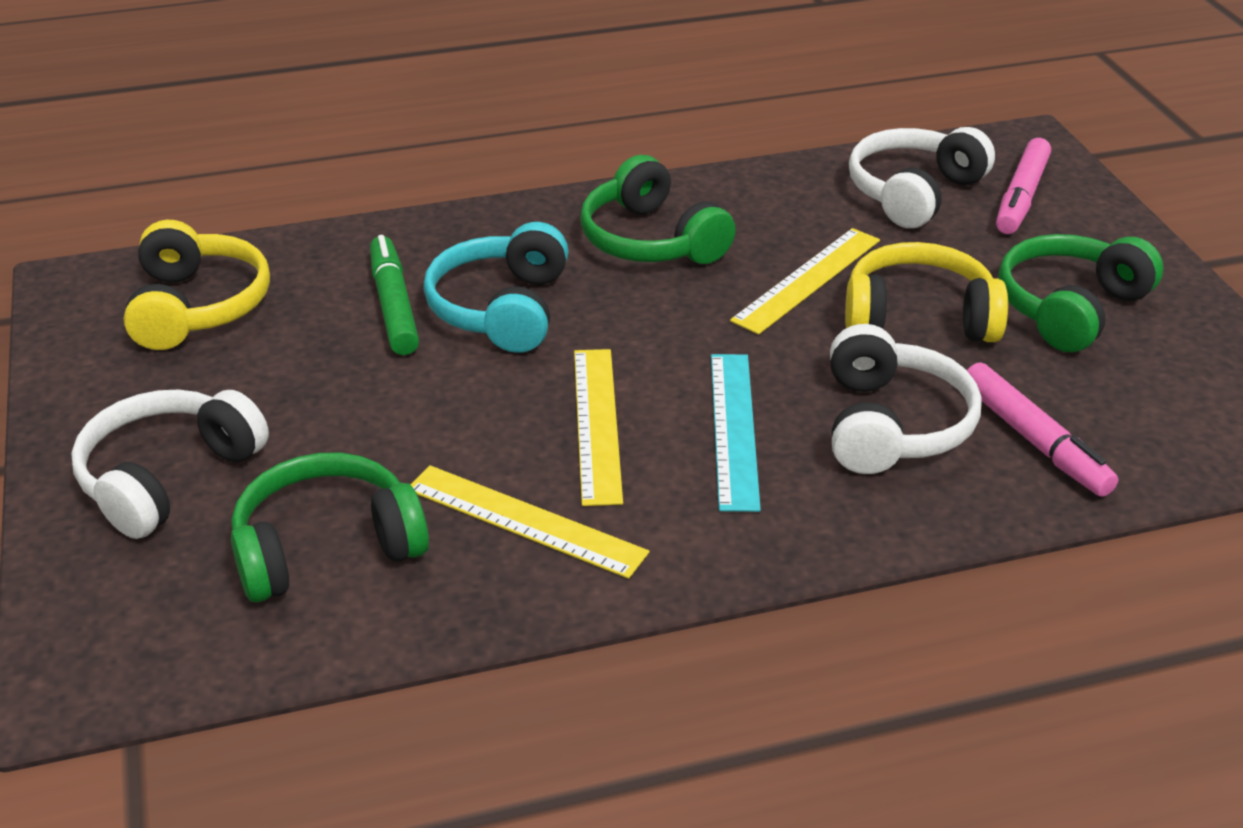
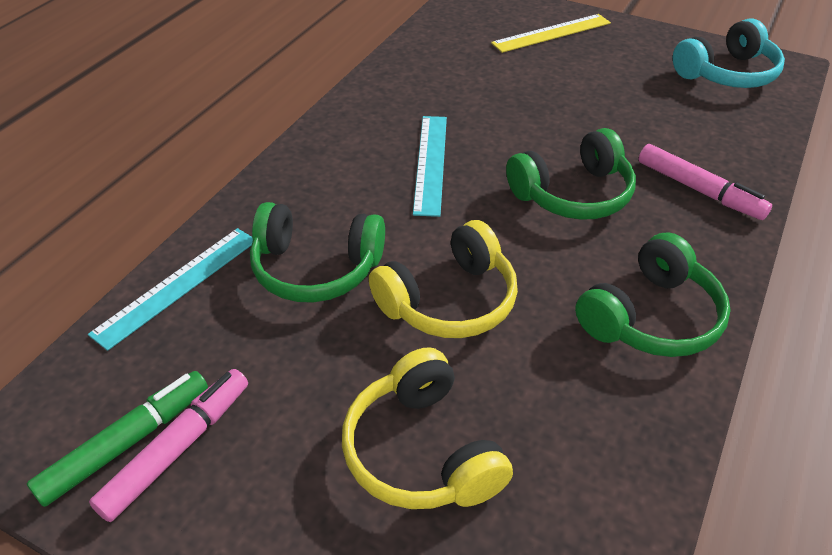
turquoise ruler: [711,354,761,512] = 1 -> [88,228,253,351] [413,116,447,217] = 2
white headphones: [71,390,269,539] [830,324,982,474] [849,127,995,228] = 3 -> none = 0
yellow ruler: [410,465,649,579] [574,349,623,506] [730,228,880,335] = 3 -> [491,14,611,53] = 1

